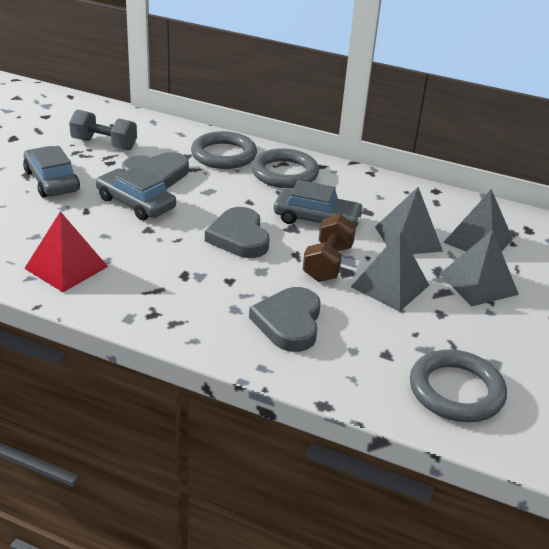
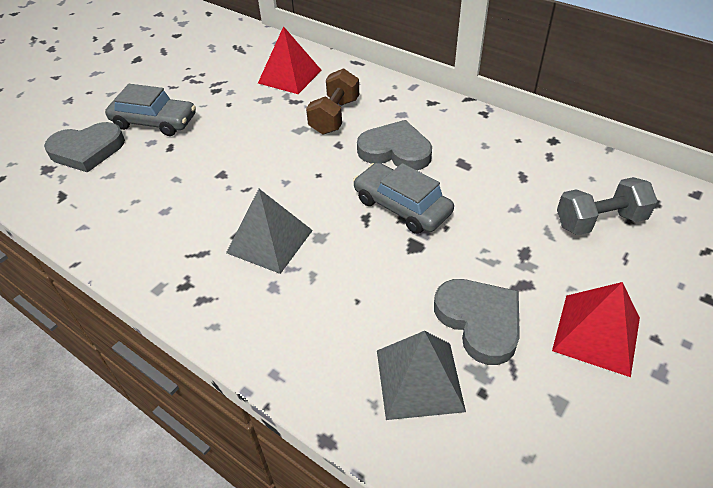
grey car: [23,146,80,198] [96,166,176,221] [274,180,364,227] = 3 -> [105,84,196,136] [353,162,454,234] = 2
grey pyramid: [351,232,429,311] [375,187,443,254] [440,230,519,306] [443,189,513,252] = 4 -> [226,189,313,274] [377,331,466,420] = 2
grey ring: [191,131,257,169] [251,149,319,188] [410,349,507,422] = 3 -> none = 0
red pyramid: [24,211,108,292] = 1 -> [258,26,322,94] [552,282,640,377] = 2

